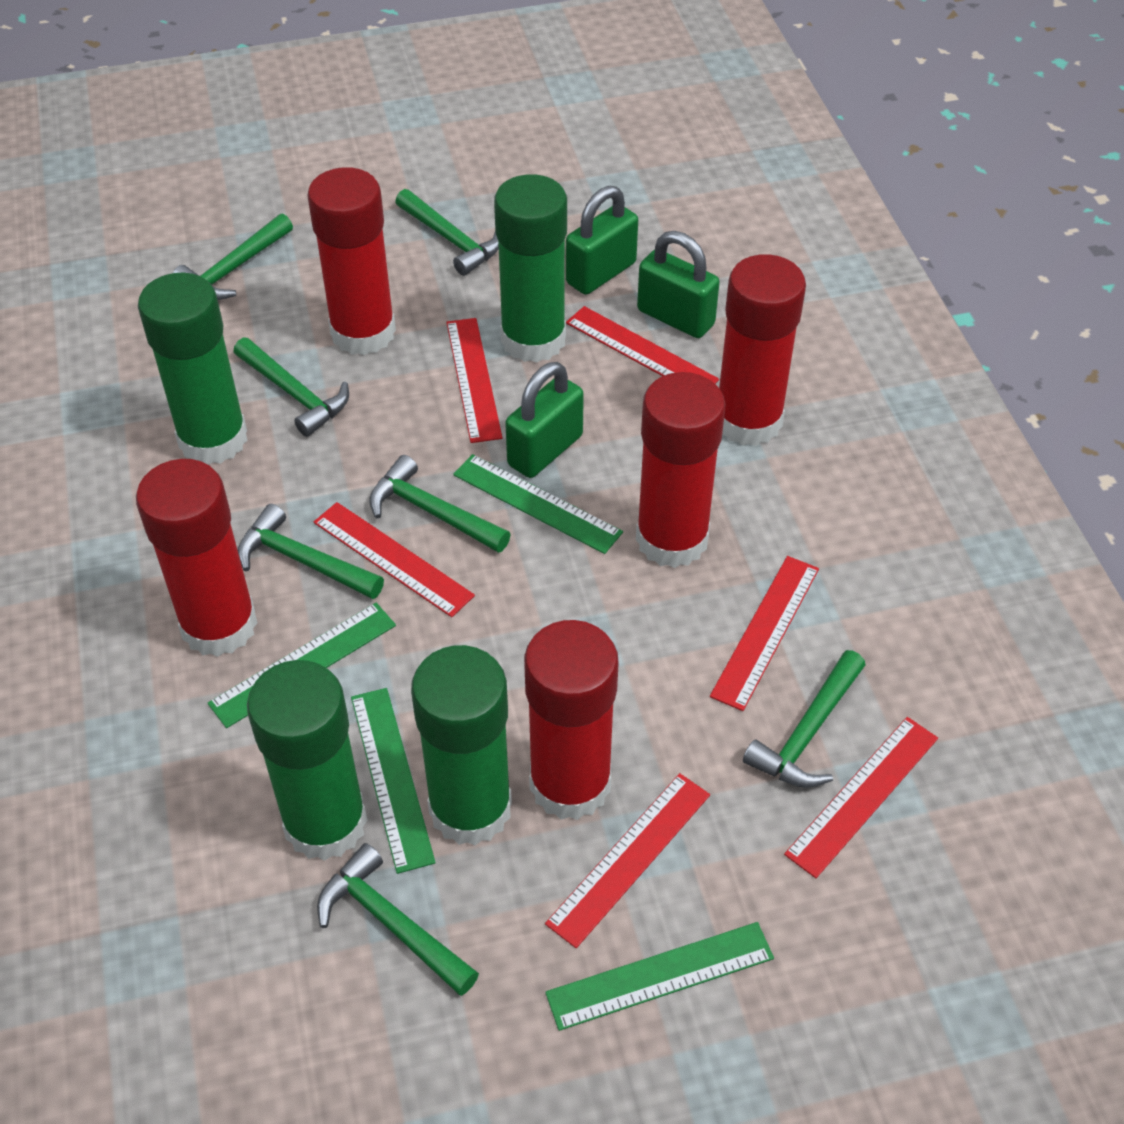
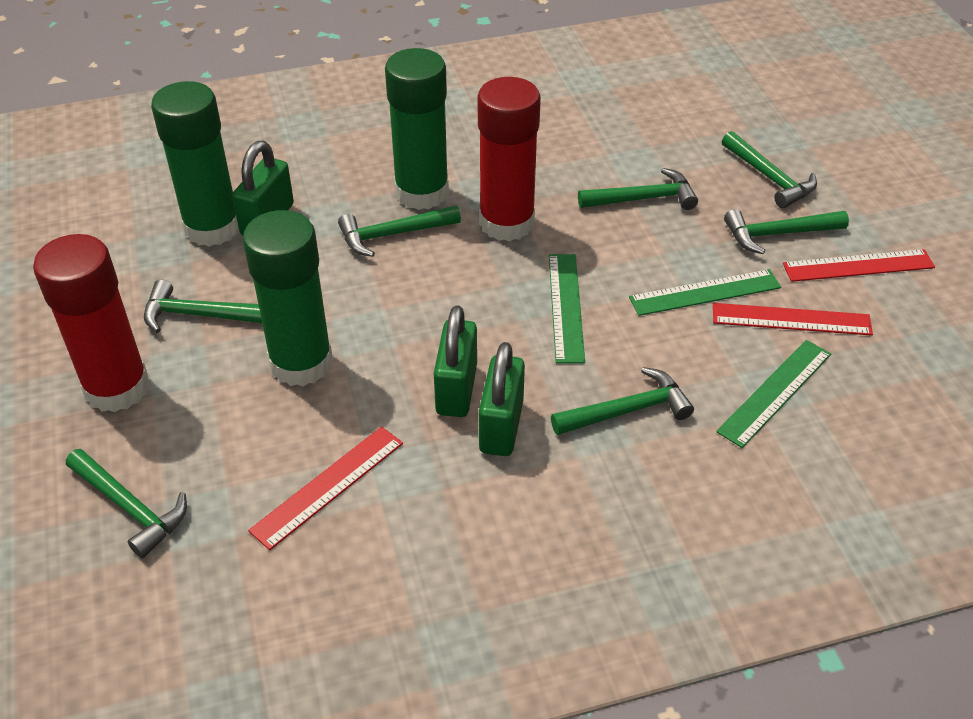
green glue stick: [138,273,248,465] [247,660,367,861] [411,645,512,845] [494,174,567,363] = 4 -> [151,81,239,247] [242,210,333,386] [385,48,449,210] = 3
green ruler: [208,603,396,728] [351,688,435,874] [453,454,623,554] [545,922,774,1031] = 4 -> [549,254,585,364] [629,269,781,316] [716,340,831,448] = 3
red glue stick: [136,459,258,657] [307,167,396,355] [524,620,619,820] [636,372,725,568] [719,254,806,446] = 5 -> [33,234,150,412] [478,77,541,242] = 2
red ruler: [314,502,475,617] [446,318,502,443] [545,773,710,948] [566,306,719,384] [710,556,819,711] [784,717,938,878] = 6 -> [248,426,403,550] [713,303,873,336] [783,249,935,282] = 3

